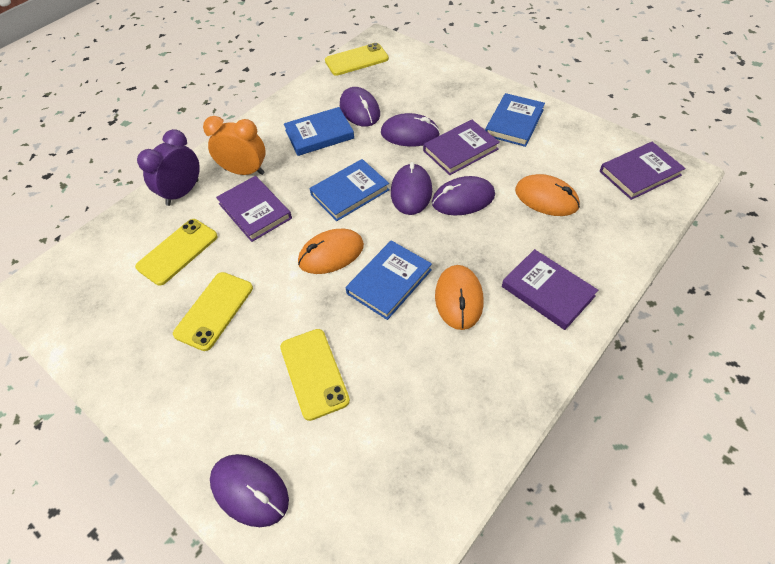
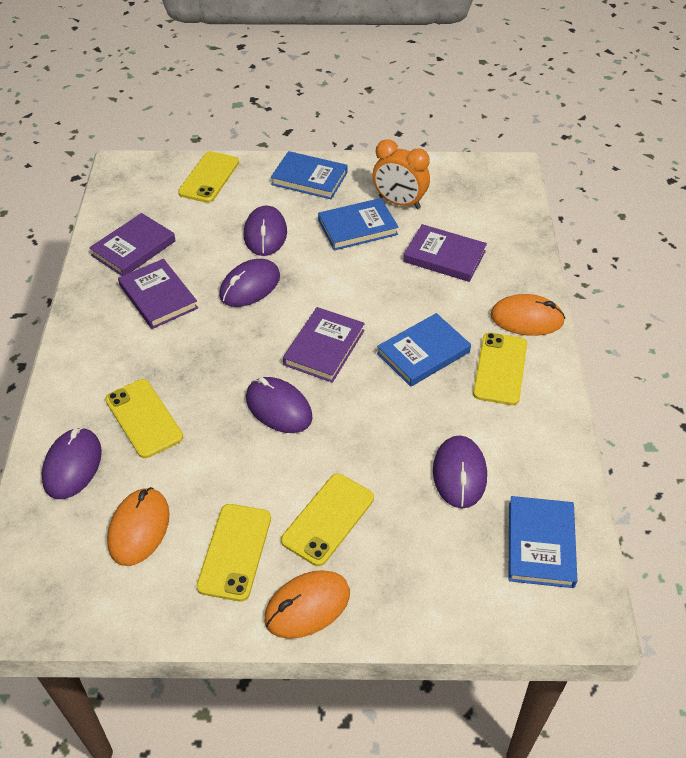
purple clock: [137,129,200,206] = 1 -> none = 0
yellow phone: [135,219,218,286] [173,272,253,351] [280,329,350,421] [325,43,389,76] = 4 -> [105,379,183,458] [178,151,239,203] [196,504,271,601] [281,474,374,566] [473,332,527,405] = 5

